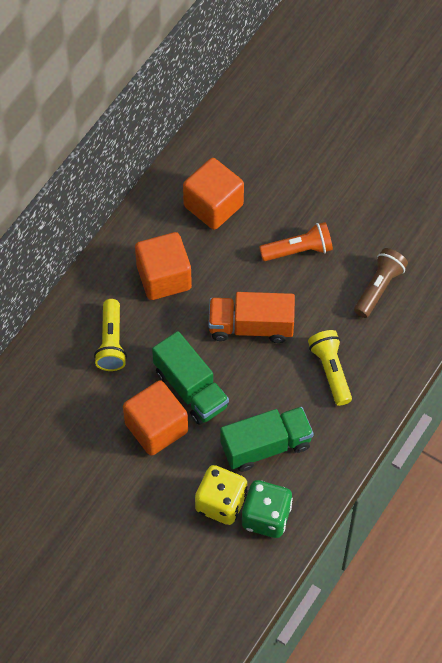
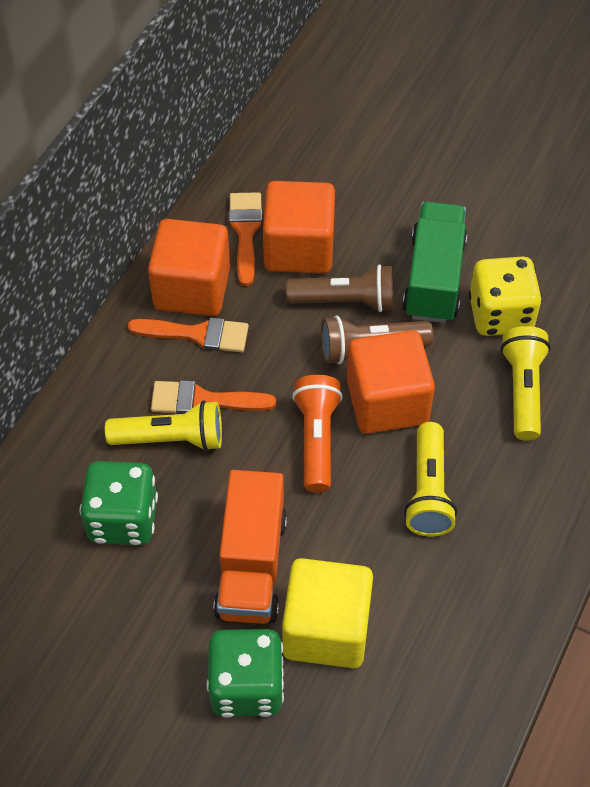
brown flashlight: [354,248,408,318] = 1 -> [286,264,393,312] [321,315,433,364] = 2
green dice: [242,480,293,538] = 1 -> [80,461,158,545] [207,629,284,718] = 2
green truck: [152,331,229,425] [220,407,314,472] = 2 -> [402,202,467,323] = 1
orange brush: none = 0 -> [128,317,249,353] [151,380,276,414] [229,192,262,286] = 3
yellow cube: none = 0 -> [282,558,373,668] = 1
yellow flashlight: [94,299,127,371] [308,330,352,406] = 2 -> [105,400,222,451] [404,422,457,536] [501,326,551,441] = 3

